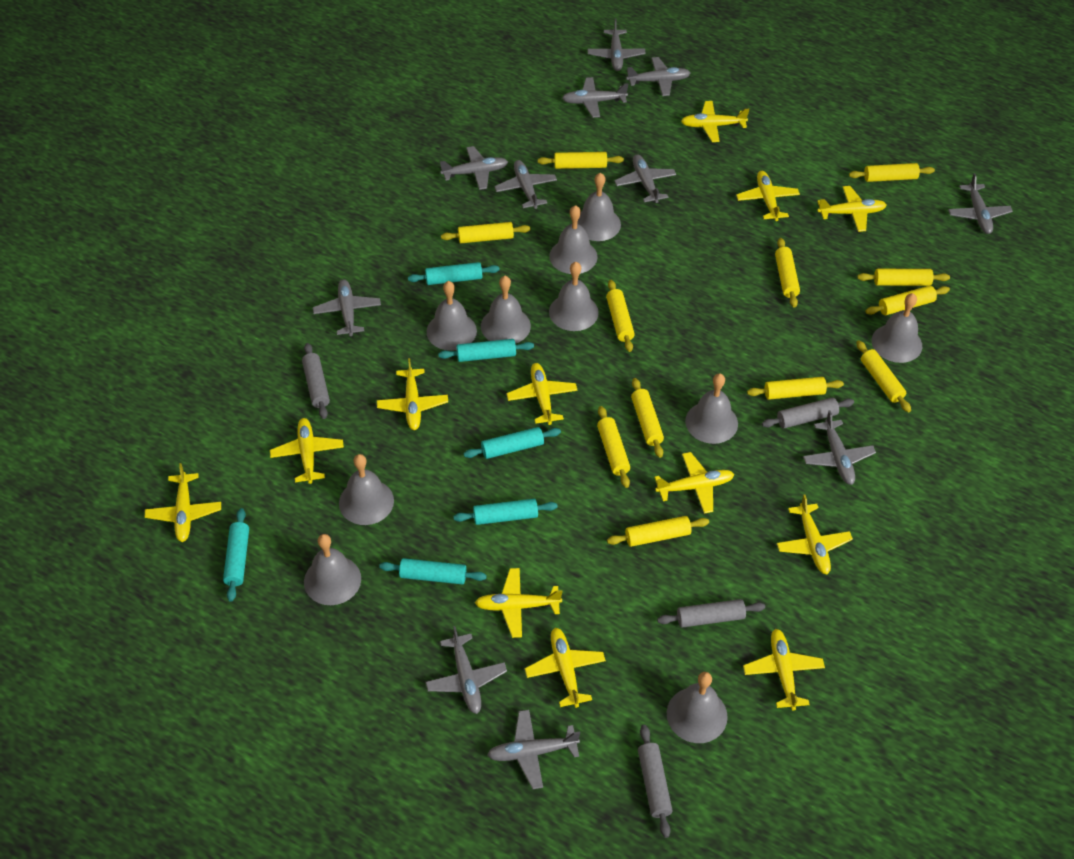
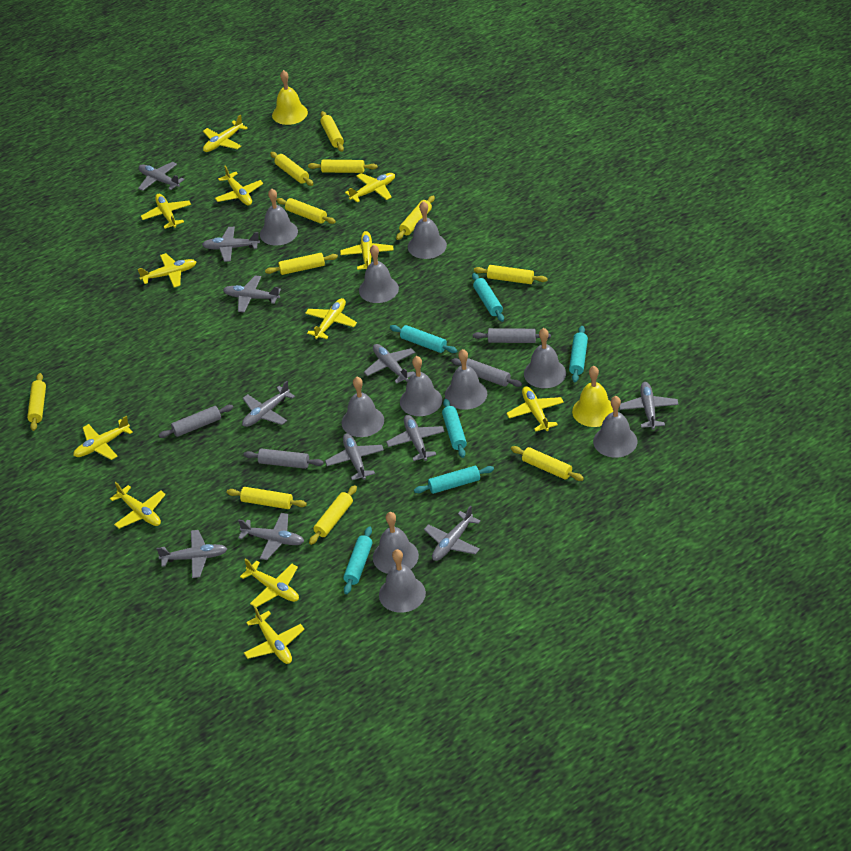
yellow bell: none = 0 -> [272,70,308,125] [572,366,613,427] = 2
yellow rolling pin: [441,222,530,243] [538,152,624,169] [597,406,630,488] [606,280,635,352] [607,516,709,547] [631,378,664,458] [747,377,844,400] [775,238,800,308] [849,163,935,182] [856,340,911,413] [857,269,950,286] [865,285,950,315] = 12 -> [27,373,46,431] [227,487,307,509] [265,253,338,275] [270,152,313,186] [276,198,336,224] [308,160,378,173] [309,485,357,545] [320,111,344,152] [396,196,435,240] [474,265,548,284] [511,446,584,481] = 11

